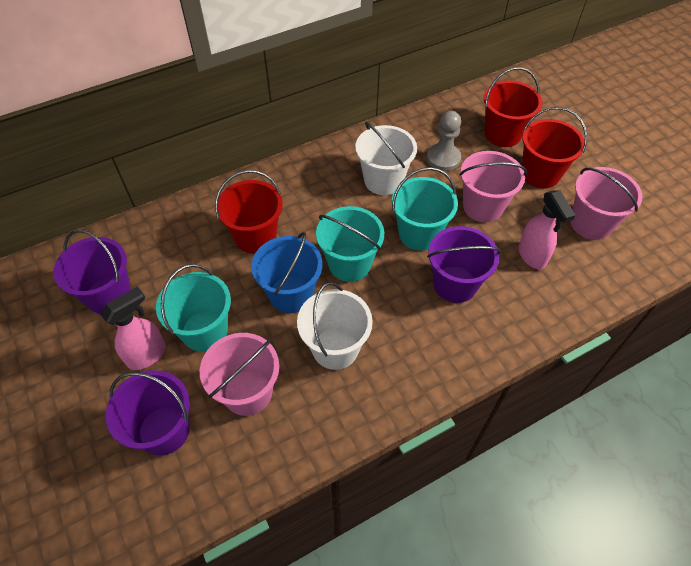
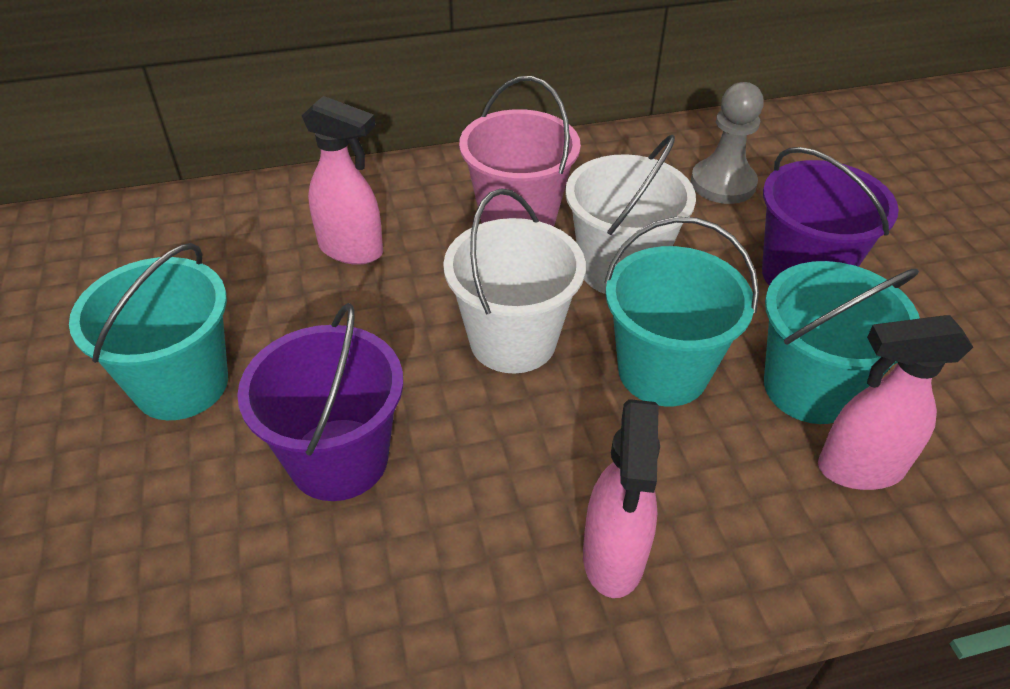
blue bucket: [251,232,322,313] = 1 -> none = 0
pink bucket: [200,333,279,416] [459,151,527,223] [570,167,643,240] = 3 -> [459,76,581,226] = 1
pink spray bottle: [101,286,166,370] [518,190,575,269] = 2 -> [302,96,383,265] [583,399,660,598] [818,315,973,490] = 3
purple bucket: [53,230,131,314] [106,370,190,456] [427,226,501,303] = 3 -> [237,303,403,501] [762,147,899,286] = 2
red bucket: [215,170,283,254] [484,67,542,147] [522,107,587,189] = 3 -> none = 0

